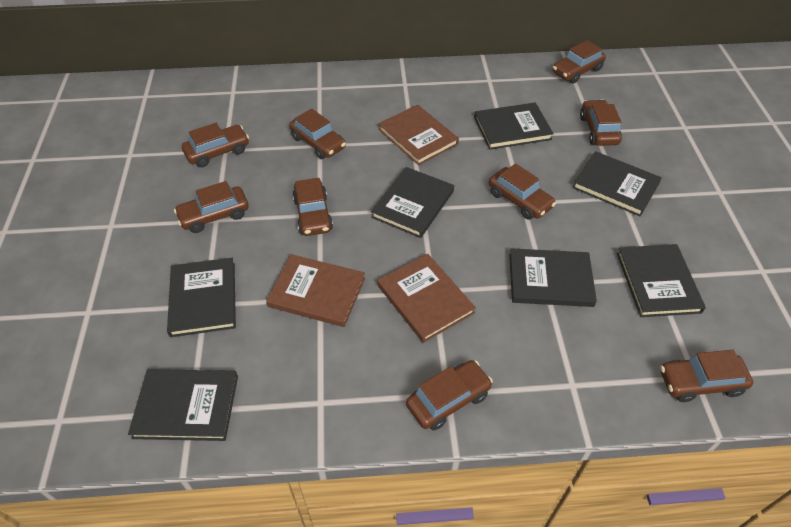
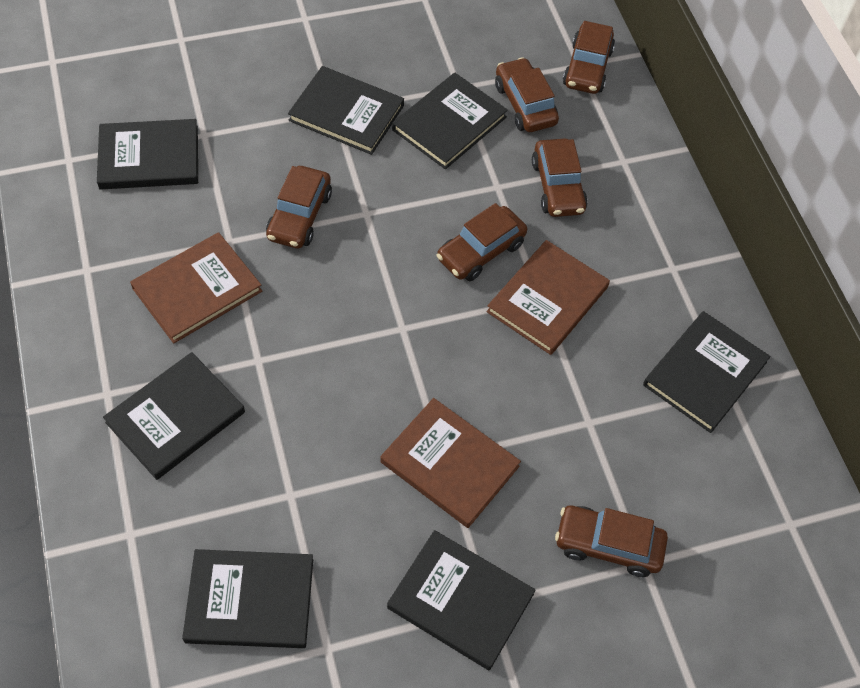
brown car: [174,181,249,233] [182,123,249,167] [289,109,346,159] [292,178,333,236] [406,360,493,431] [489,163,556,220] [553,40,606,83] [580,100,622,146] [660,350,753,402] = 9 -> [266,166,332,248] [436,203,527,281] [495,57,559,132] [532,139,588,217] [555,505,668,577] [563,21,615,94] = 6

